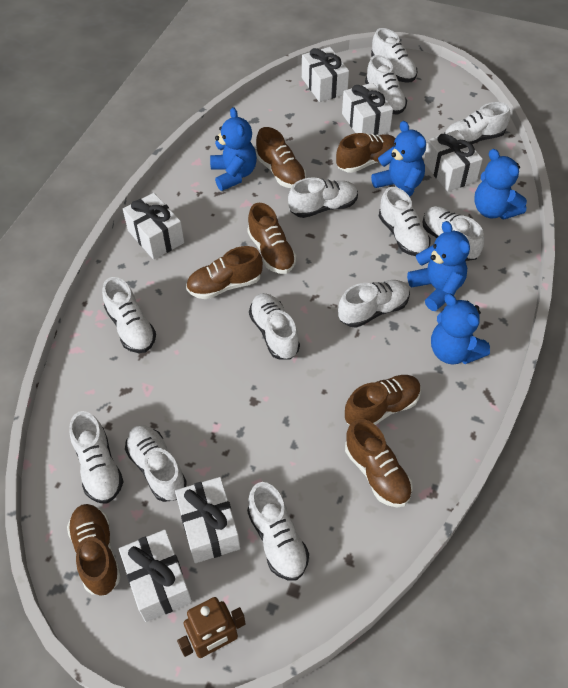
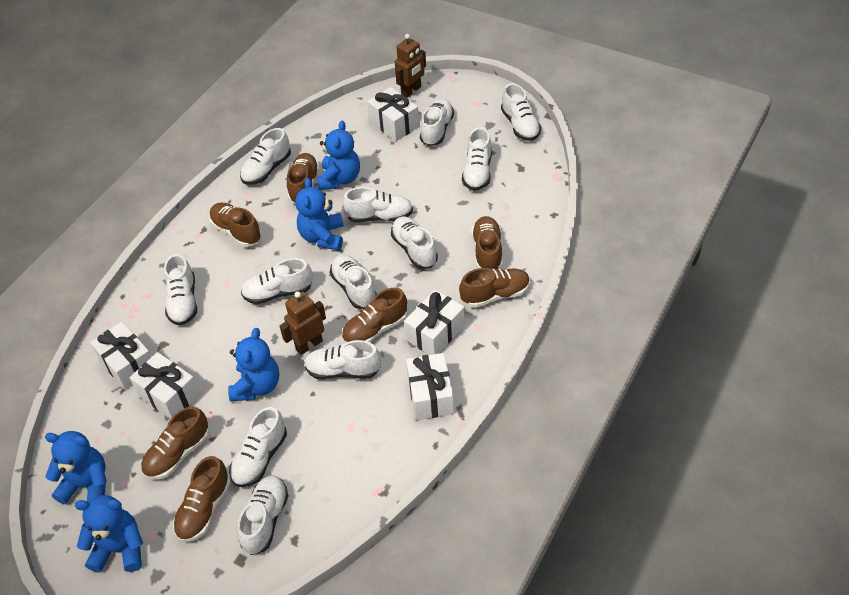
brown robot: [177,597,246,658] = 1 -> [280,291,326,355] [395,34,426,98] = 2
white gift: [119,529,192,622] [123,193,184,260] [175,477,240,563] [302,47,349,102] [342,83,393,135] [424,130,483,192] = 6 -> [90,322,151,390] [130,352,200,419] [367,87,419,141] [404,290,465,355] [406,353,454,420] = 5

